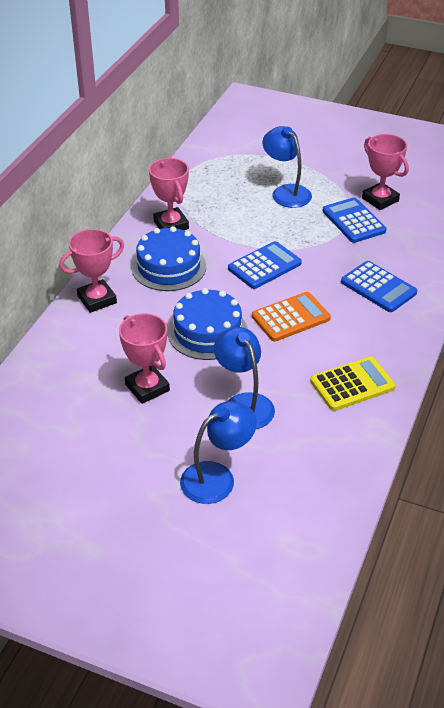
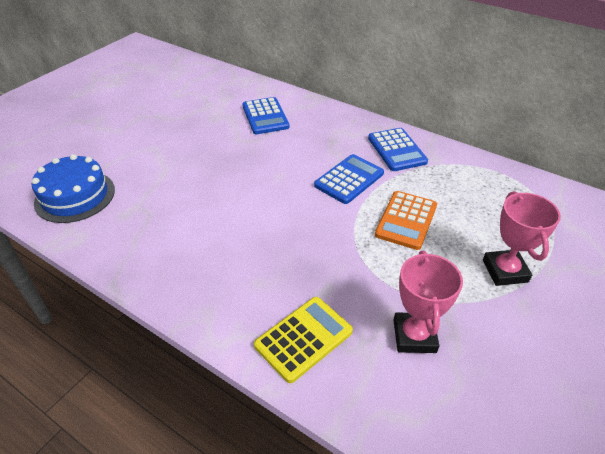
blue cake: [132,226,206,291] [168,288,248,360] = 2 -> [31,154,115,223] = 1
blue lamp: [180,401,257,504] [214,327,275,429] [262,126,312,208] = 3 -> none = 0
pink trophy: [59,229,124,313] [119,313,170,404] [149,158,189,230] [362,134,409,210] = 4 -> [393,251,463,353] [483,191,561,286] = 2

